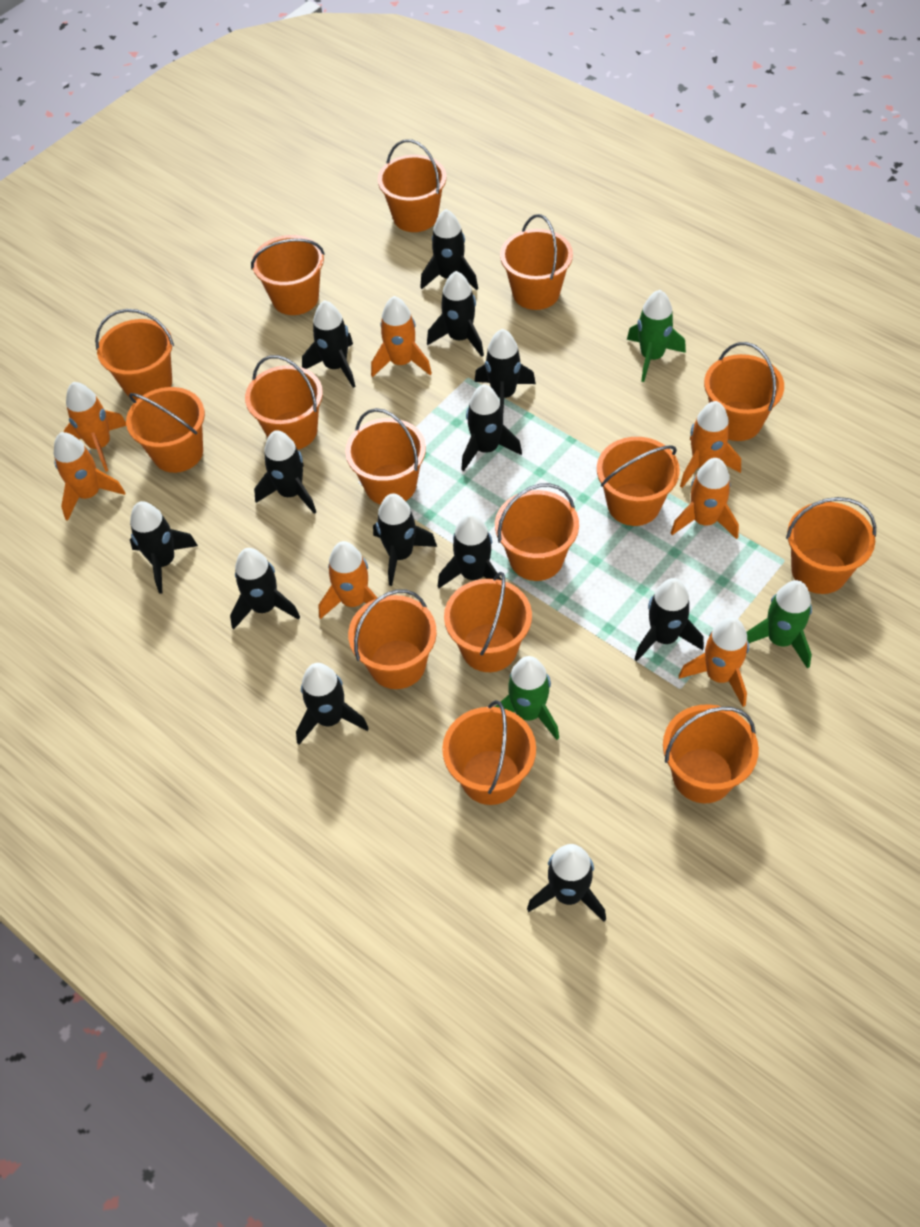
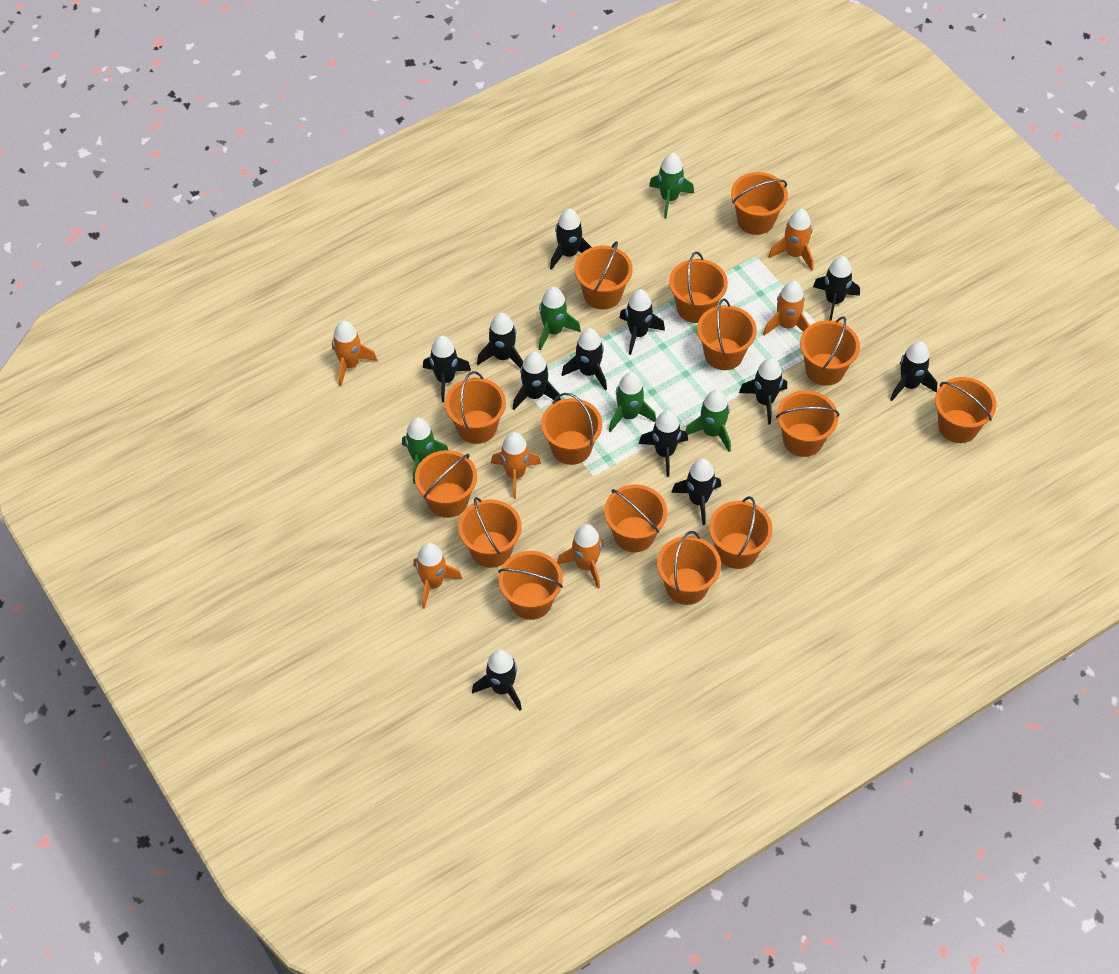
black rocket: [130,501,198,594] [230,548,300,630] [254,430,316,514] [296,663,369,745] [302,300,356,388] [373,493,437,586] [420,209,478,290] [427,271,484,357] [438,514,502,588] [461,384,522,471] [474,329,536,413] [527,844,606,922] [635,578,704,661] = 13 -> [423,336,471,402] [472,649,522,711] [477,313,523,369] [513,352,561,410] [550,208,592,270] [561,328,607,390] [619,289,665,355] [639,410,688,477] [671,458,721,525] [739,358,787,425] [813,256,860,321] [890,341,937,401] = 12
green rocket: [495,656,559,740] [627,290,686,382] [746,580,812,669] = 3 -> [402,417,448,484] [539,287,581,351] [609,372,656,432] [649,153,694,219] [685,389,731,452] = 5
orange rocket: [54,432,126,521] [64,382,126,472] [319,541,377,619] [371,296,432,377] [671,458,739,539] [679,617,749,707] [680,401,741,488] = 7 -> [332,321,377,386] [413,543,462,609] [491,432,541,499] [557,524,603,589] [763,281,810,336] [768,209,814,271] = 6

